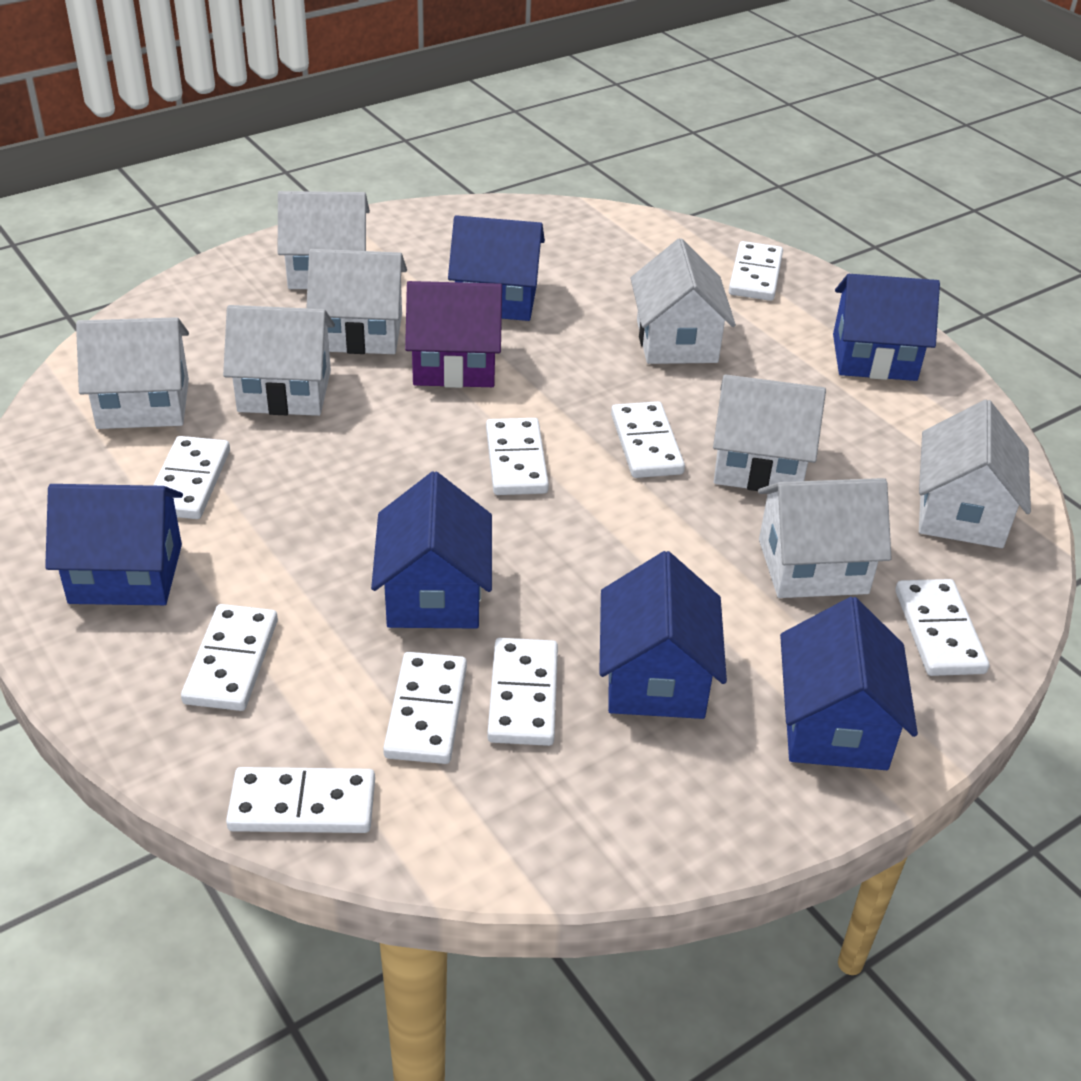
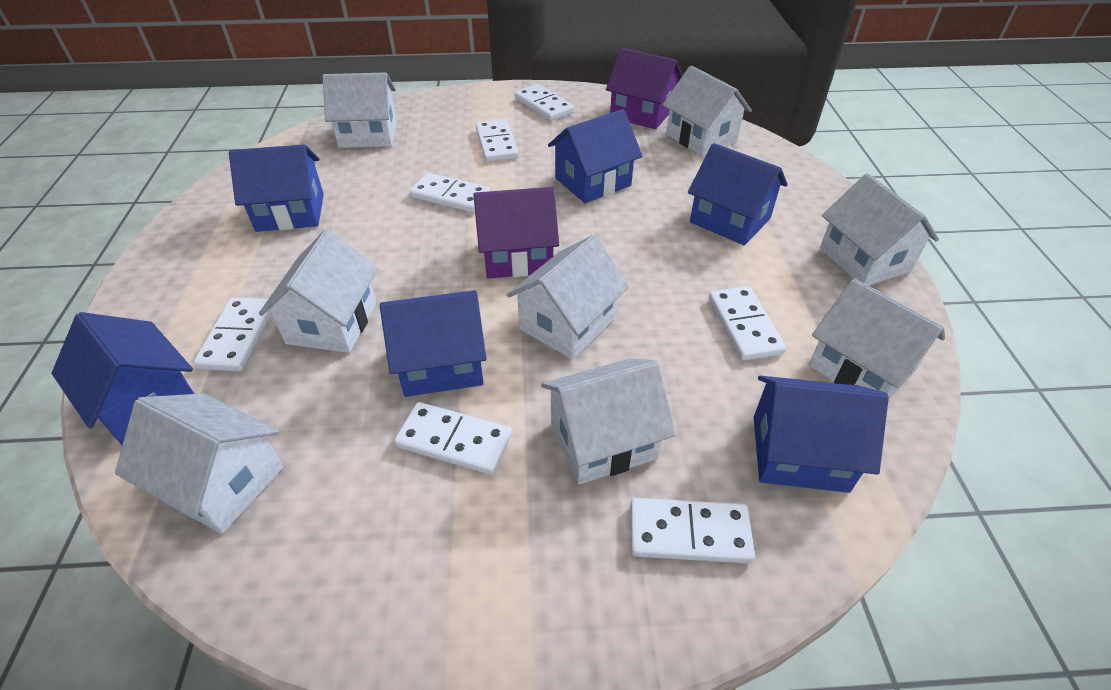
purple house: [405,281,502,388] = 1 -> [473,187,559,279] [606,48,682,129] = 2
white domino: [153,436,230,519] [181,604,278,711] [226,767,375,833] [383,652,467,764] [486,418,549,495] [487,638,558,746] [611,401,685,478] [729,241,783,301] [895,579,989,676] = 9 -> [193,297,272,371] [395,402,512,475] [410,173,490,213] [476,119,519,162] [515,84,574,121] [630,498,755,564] [709,286,786,361] = 7

